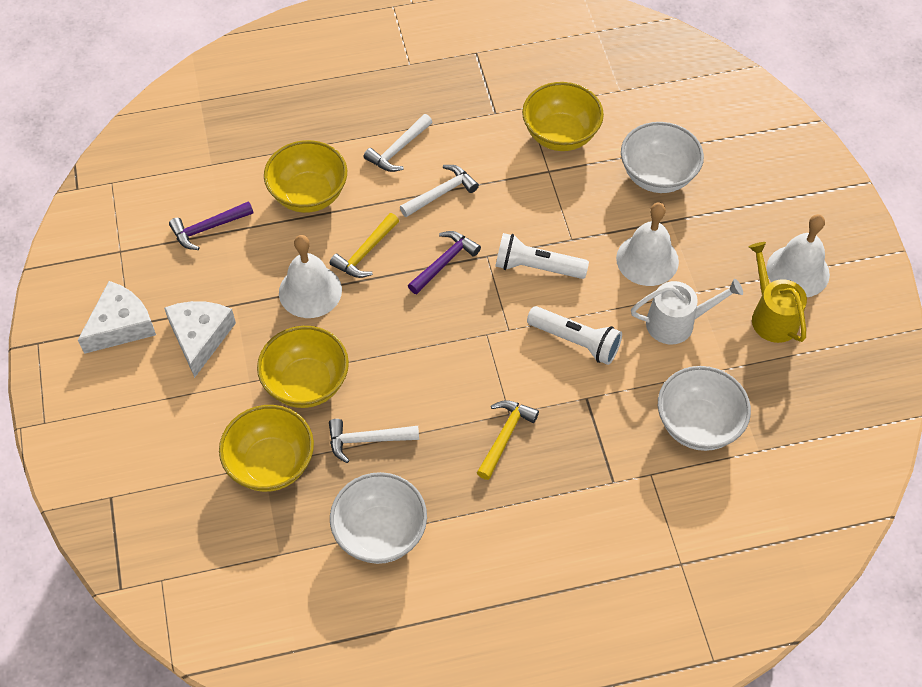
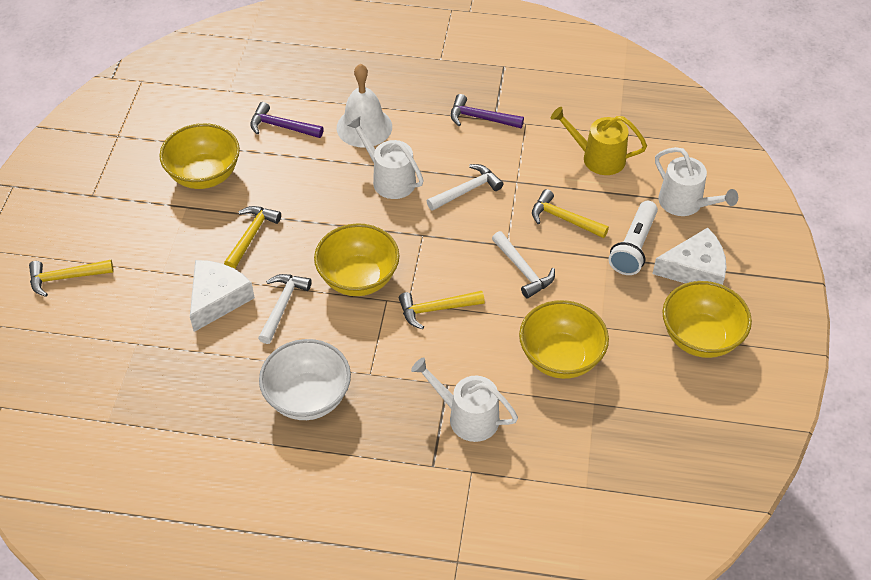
white bell: [279,235,342,318] [616,202,679,286] [767,214,830,297] = 3 -> [337,64,392,147] = 1
white bowl: [330,472,427,564] [621,122,704,193] [658,366,751,451] = 3 -> [259,339,351,420] = 1
white flashlight: [495,233,589,279] [527,306,622,365] = 2 -> [609,201,658,275] = 1
white watering can: [631,279,743,344] = 1 -> [347,117,424,199] [411,357,518,442] [655,147,738,216] = 3
yellow hammer: [330,213,399,278] [477,400,539,480] = 2 -> [29,260,114,297] [224,206,281,269] [399,291,485,329] [532,189,609,238] = 4

